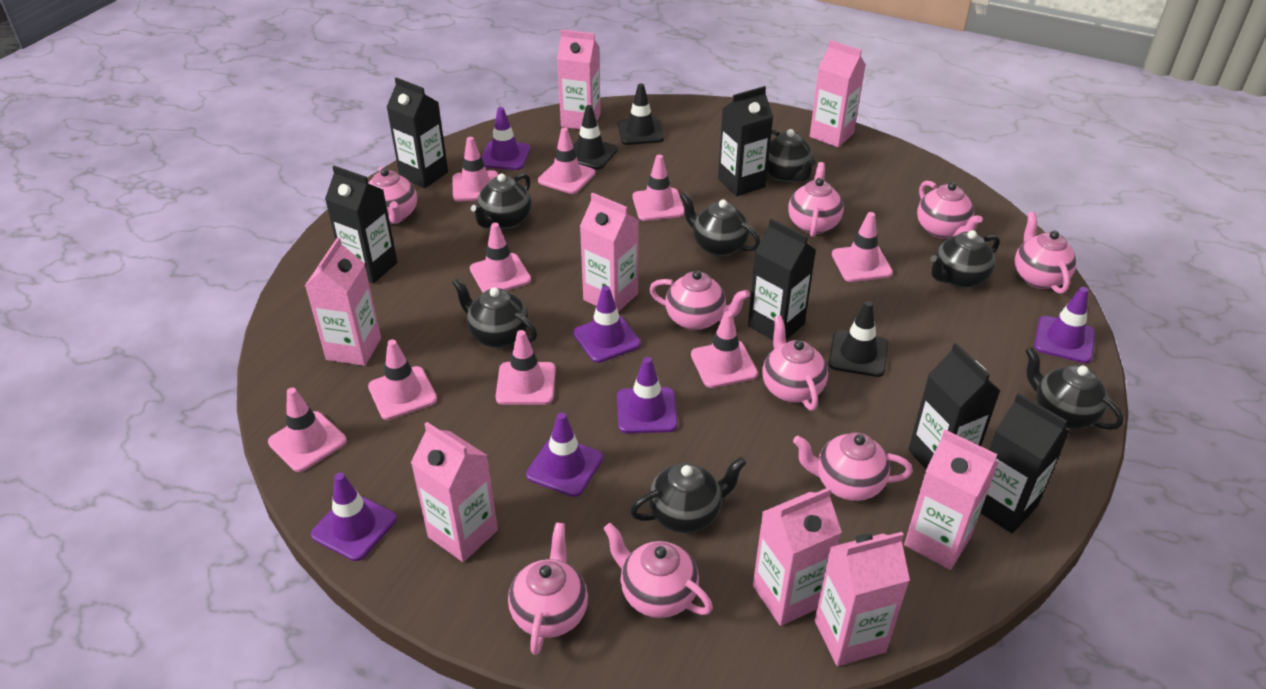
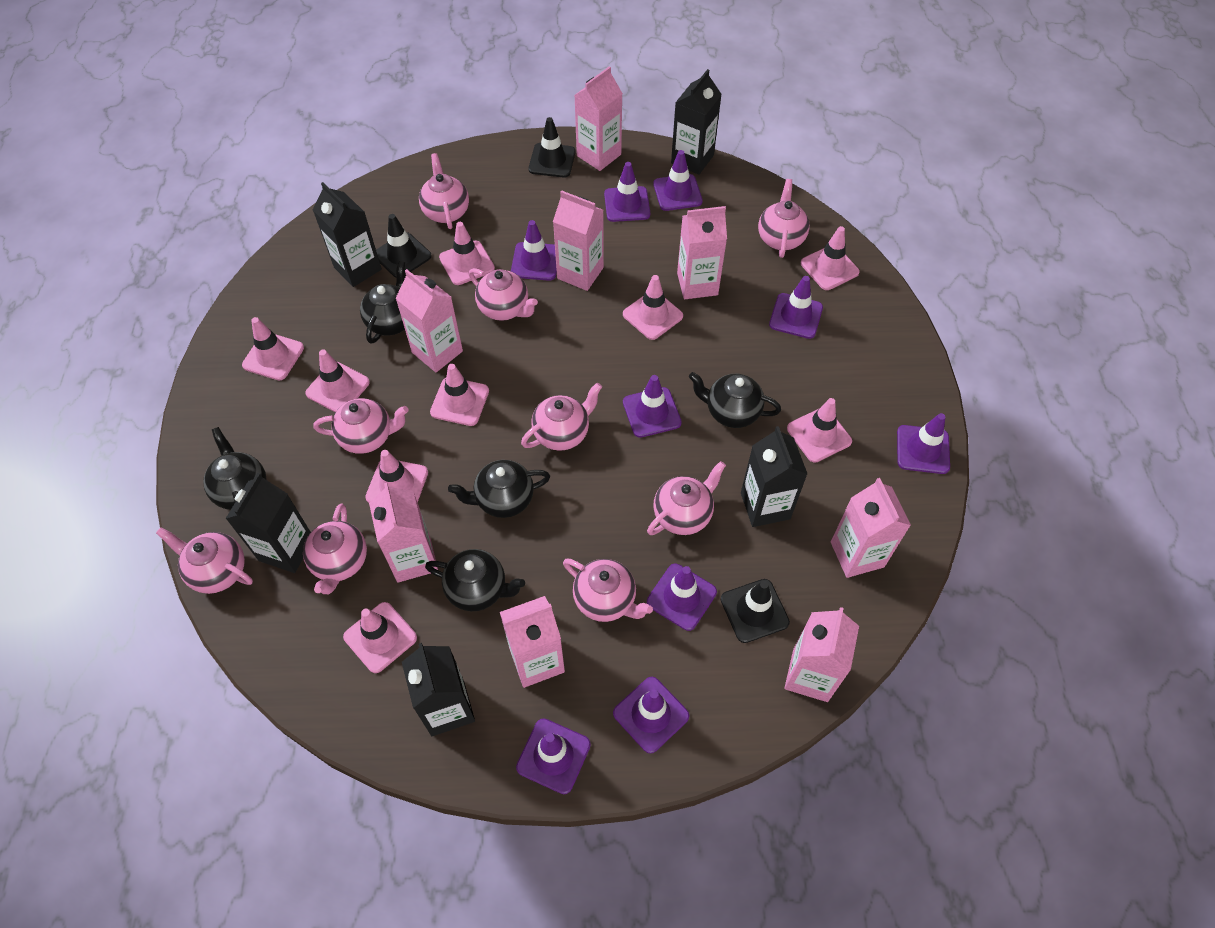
black carton: [325,166,397,284] [387,77,448,188] [718,86,773,197] [748,219,816,340] [908,343,1000,469] [980,393,1070,533] = 6 -> [226,473,311,573] [313,182,382,287] [402,643,475,736] [671,69,722,175] [741,426,807,527] = 5
black teapot: [452,278,537,348] [471,173,532,230] [630,457,746,533] [680,193,760,257] [767,129,816,183] [930,230,1000,289] [1025,347,1124,430] = 7 -> [203,427,267,510] [360,261,406,344] [425,549,525,611] [448,460,550,518] [689,372,781,428] = 5
purple traffic cone: [311,473,397,561] [482,107,530,170] [526,412,603,497] [573,286,641,363] [617,357,678,433] [1034,287,1095,363] = 6 -> [511,220,557,281] [516,718,591,794] [604,162,650,222] [613,677,689,754] [623,375,682,438] [647,564,717,631] [653,150,703,211] [769,276,823,339] [897,413,950,474] = 9

